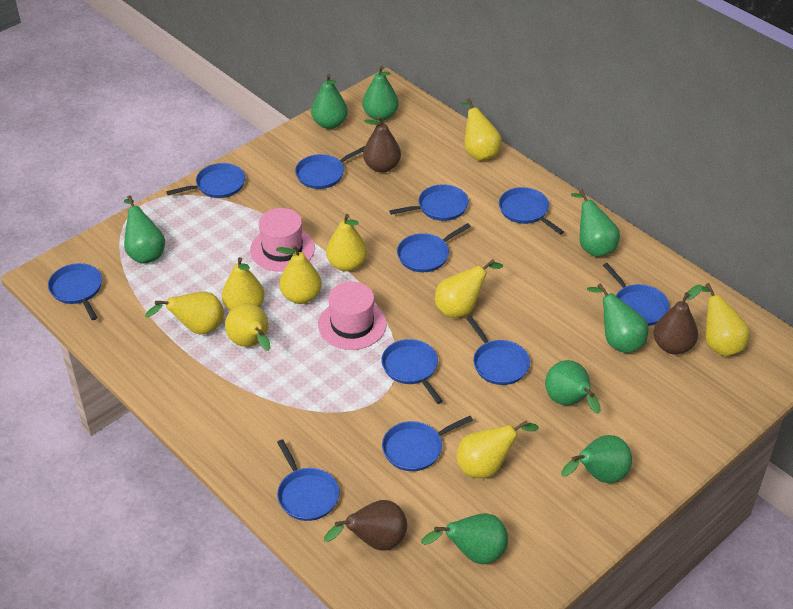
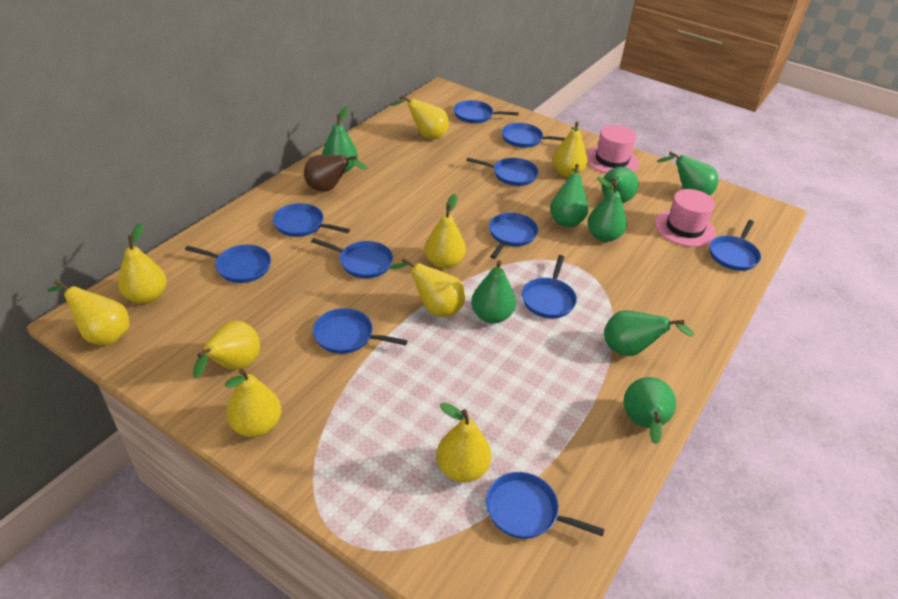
brown pear: [324,500,407,551] [363,116,401,173] [654,285,702,354] = 3 -> [304,155,368,192] = 1

